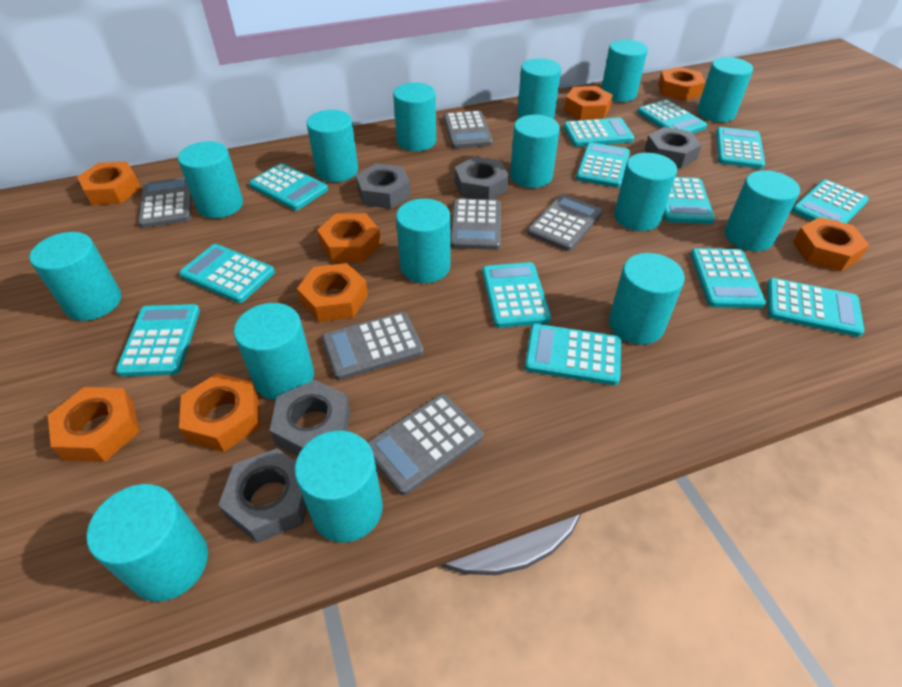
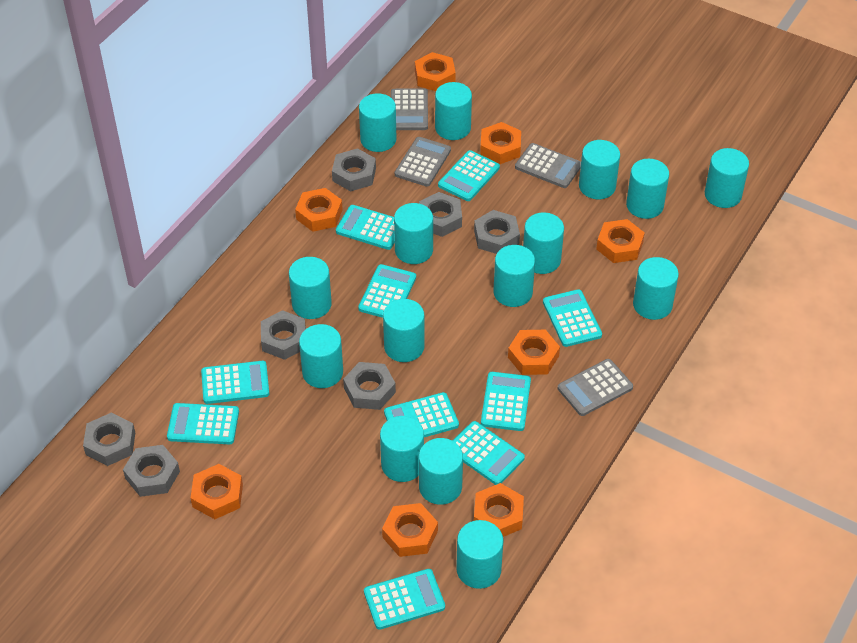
grey calculator: [138,177,192,228] [322,312,424,380] [367,394,483,495] [443,111,493,149] [450,198,501,250] [527,195,603,251] = 6 -> [391,88,428,130] [395,137,451,187] [515,143,581,188] [558,359,633,416] = 4
grey nut: [218,448,307,543] [270,380,350,456] [356,163,411,209] [455,157,509,199] [645,127,702,168] = 5 -> [83,412,135,466] [123,445,180,497] [261,310,306,360] [332,148,376,192] [343,362,396,410] [419,192,462,237] [474,210,520,254] = 7
turquoise calculator: [116,304,200,377] [179,244,275,303] [249,163,328,210] [482,262,551,328] [525,324,621,385] [563,117,634,147] [576,142,630,188] [637,99,707,133] [663,177,715,224] [690,248,766,308] [716,127,765,169] [767,278,865,337] [792,180,869,223] = 13 -> [167,403,239,445] [201,361,269,404] [336,205,395,250] [358,264,416,318] [364,569,445,630] [384,392,459,437] [438,150,500,201] [453,421,525,485] [481,372,531,431] [543,289,602,347] = 10

